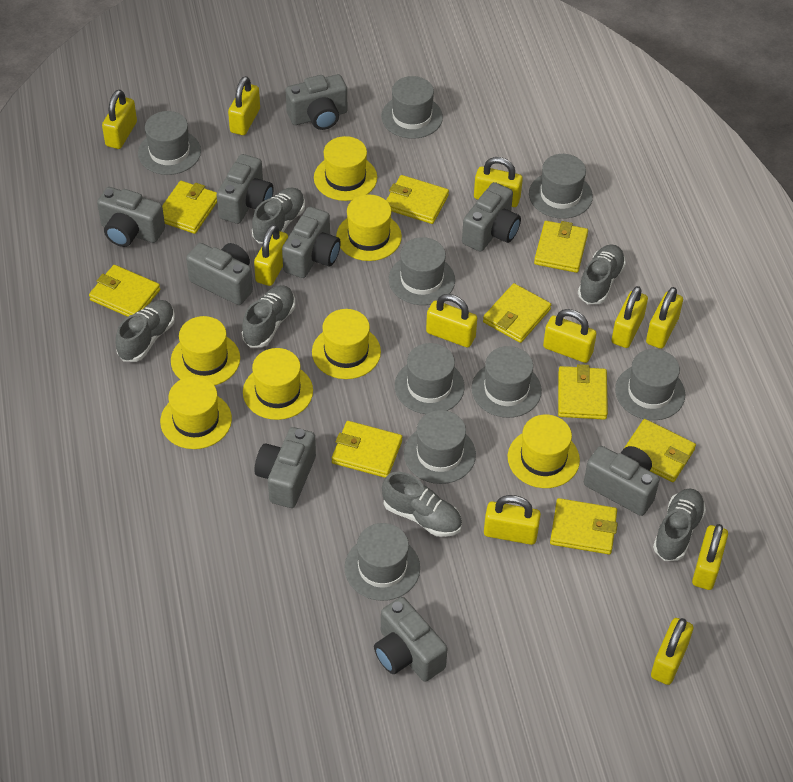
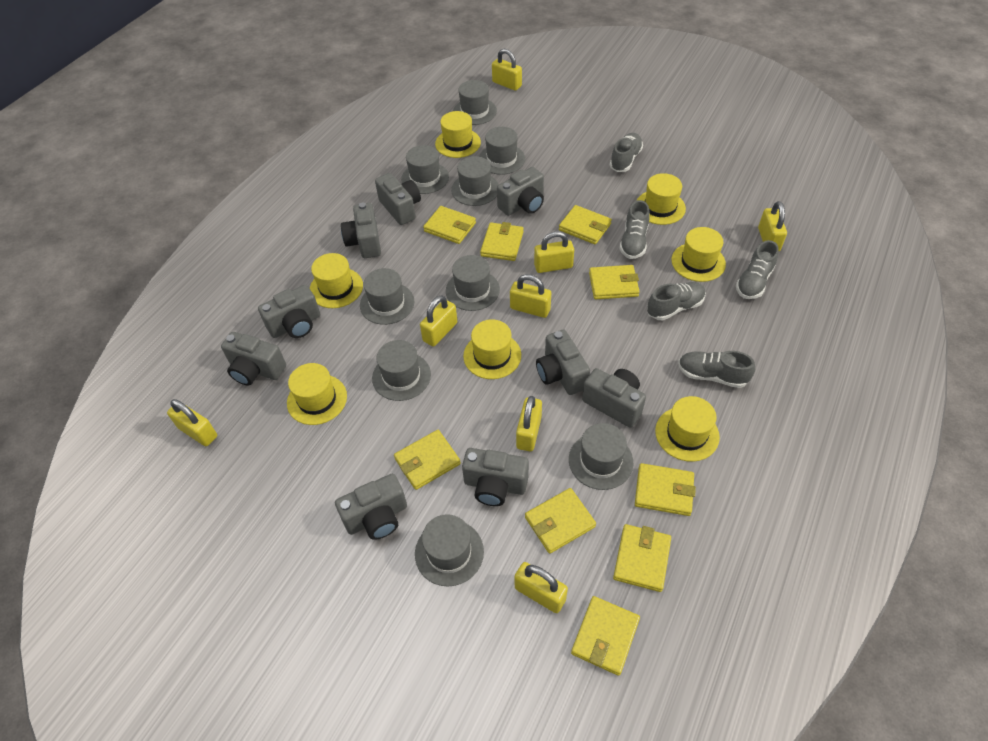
grey shoe: [116,300,175,362] [242,285,295,347] [252,187,305,244] [382,472,462,537] [578,244,626,304] [653,488,706,561] = 6 -> [610,133,643,172] [619,200,650,259] [647,282,706,321] [678,351,755,388] [736,240,779,299] = 5
yellow padlock: [102,90,137,149] [228,76,260,135] [254,224,288,286] [426,294,477,348] [474,157,523,207] [484,495,541,545] [543,309,596,363] [612,286,648,348] [646,287,683,349] [651,618,693,685] [692,524,728,590] = 11 -> [167,399,217,446] [420,295,457,346] [492,49,522,91] [510,274,551,318] [514,562,568,613] [516,396,542,451] [534,231,574,273] [758,201,787,251] = 8

